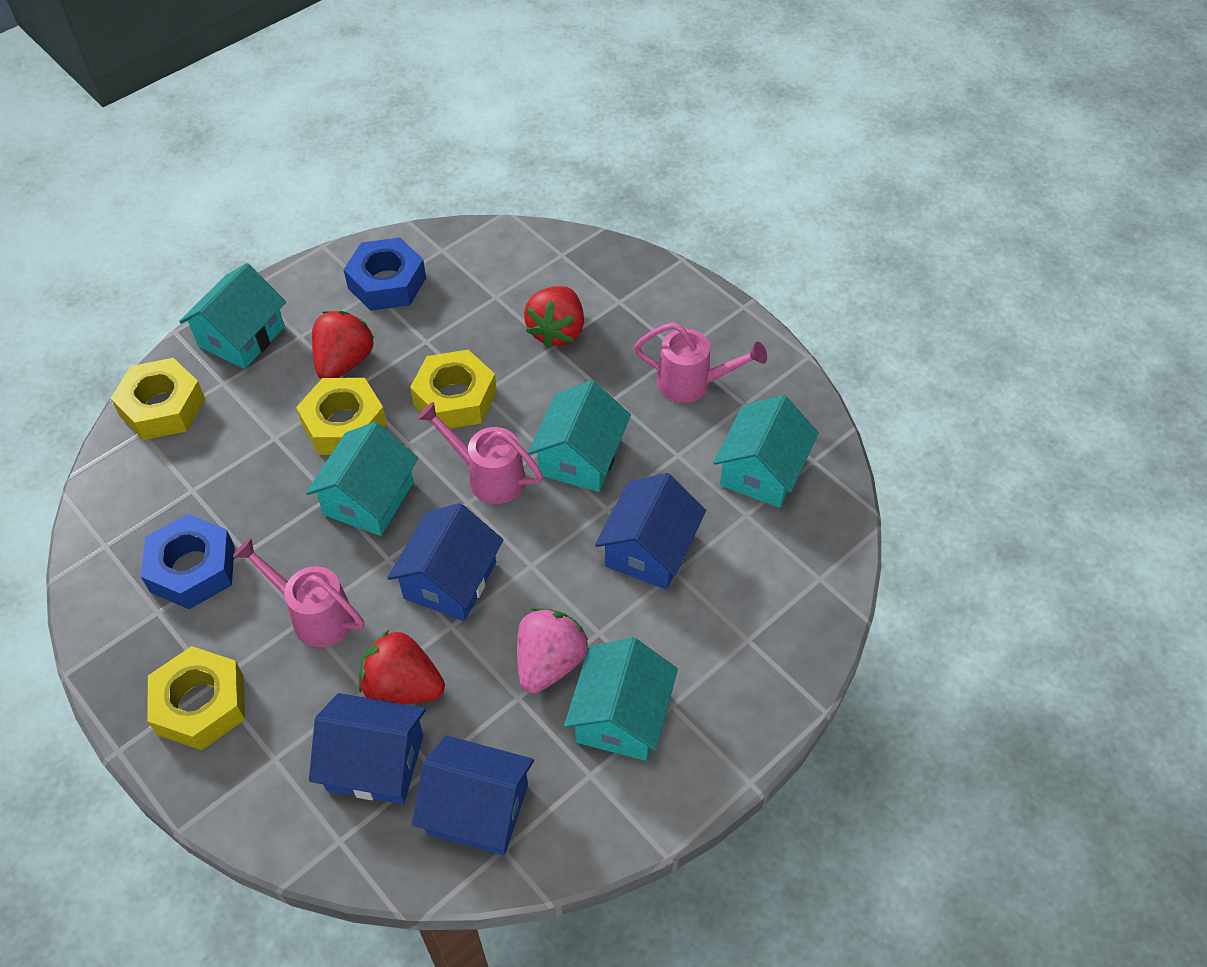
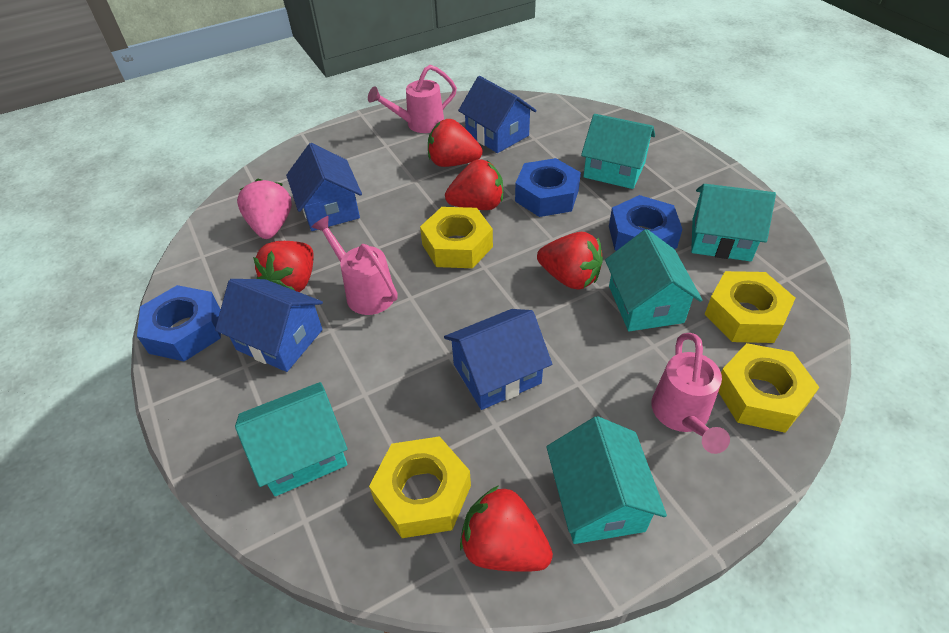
blue nut: [141,514,235,609] [343,238,426,311] = 2 -> [137,285,221,362] [515,158,581,217] [609,195,683,251] = 3
red strawberry: [312,311,374,379] [359,630,445,704] [524,286,584,348] = 3 -> [253,241,314,292] [428,119,482,167] [445,159,503,210] [460,486,553,572] [537,232,603,290] = 5

